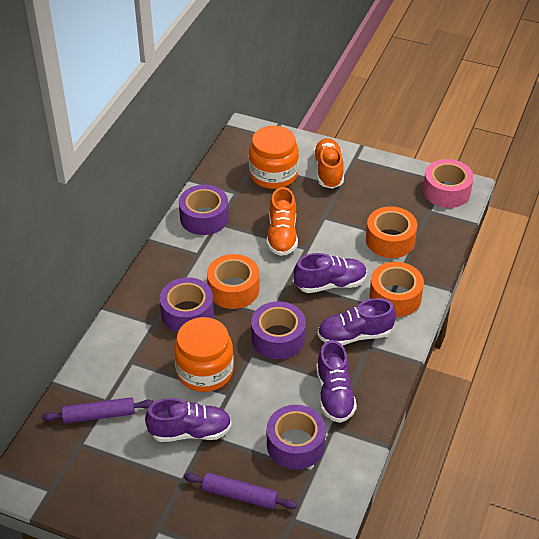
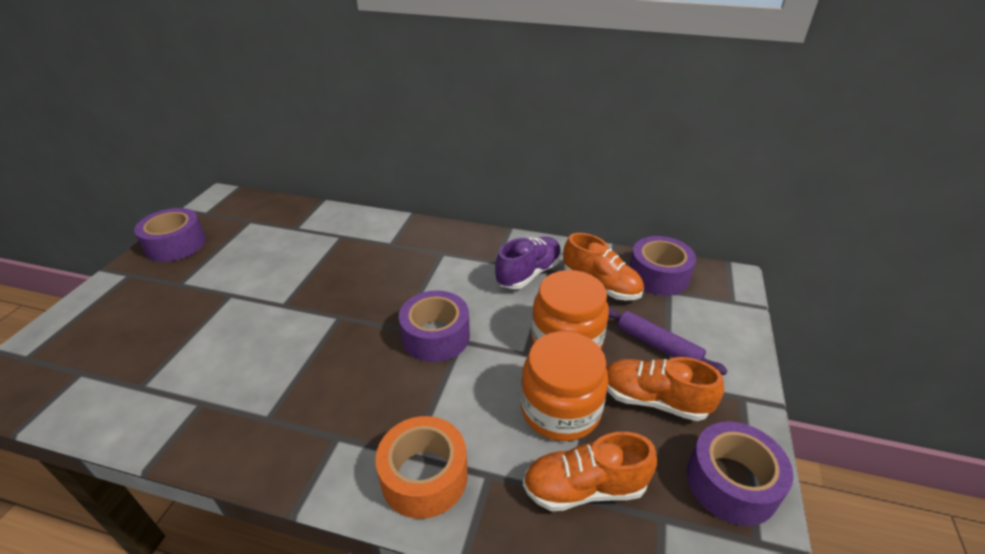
orange shoe: [267,187,298,256] [313,138,344,189] = 2 -> [523,432,657,511] [563,233,644,301] [606,357,724,421] = 3
orange tape: [207,254,259,309] [366,206,418,258] [369,262,424,317] = 3 -> [375,416,468,519] = 1
pink tape: [423,159,473,208] = 1 -> none = 0
purple rolling pin: [42,397,154,423] [184,473,297,509] = 2 -> [608,307,728,375] = 1
purple shoe: [145,398,232,442] [294,253,367,293] [316,340,357,423] [318,298,396,346] = 4 -> [495,237,562,289] = 1

